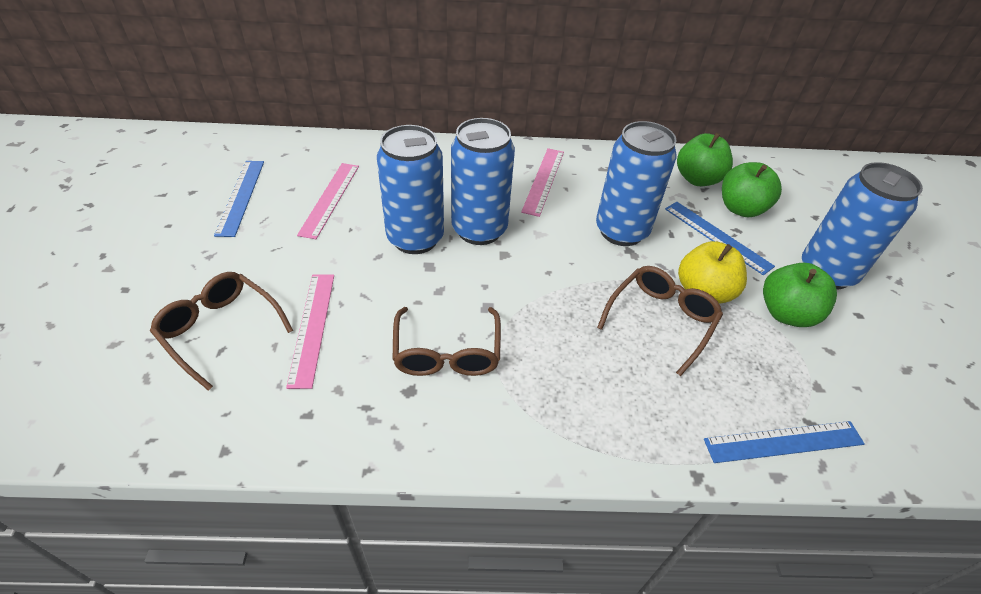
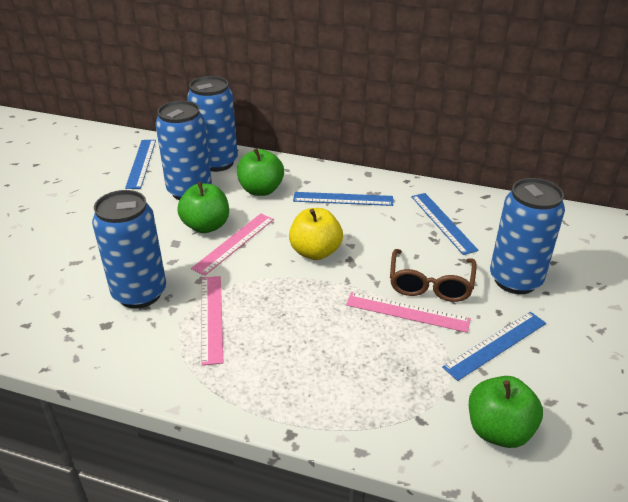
blue ruler: [214,161,264,237] [665,202,775,276] [704,421,865,463] = 3 -> [125,140,156,189] [293,192,393,206] [411,193,479,255] [442,312,546,381] = 4
brown glasses: [150,272,293,391] [392,307,501,376] [597,266,723,376] = 3 -> [390,249,477,302] = 1

